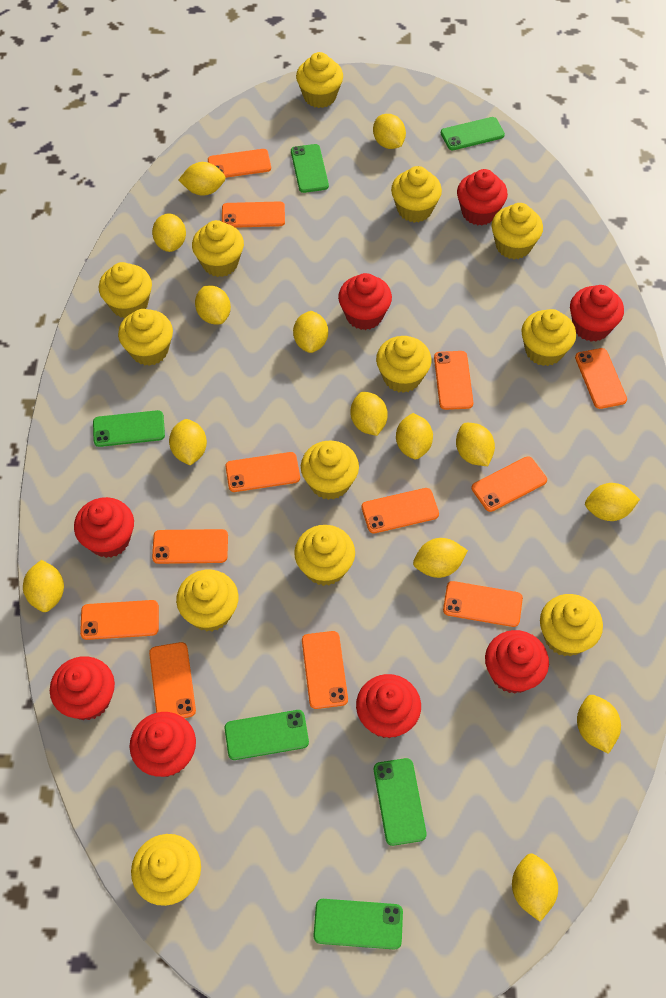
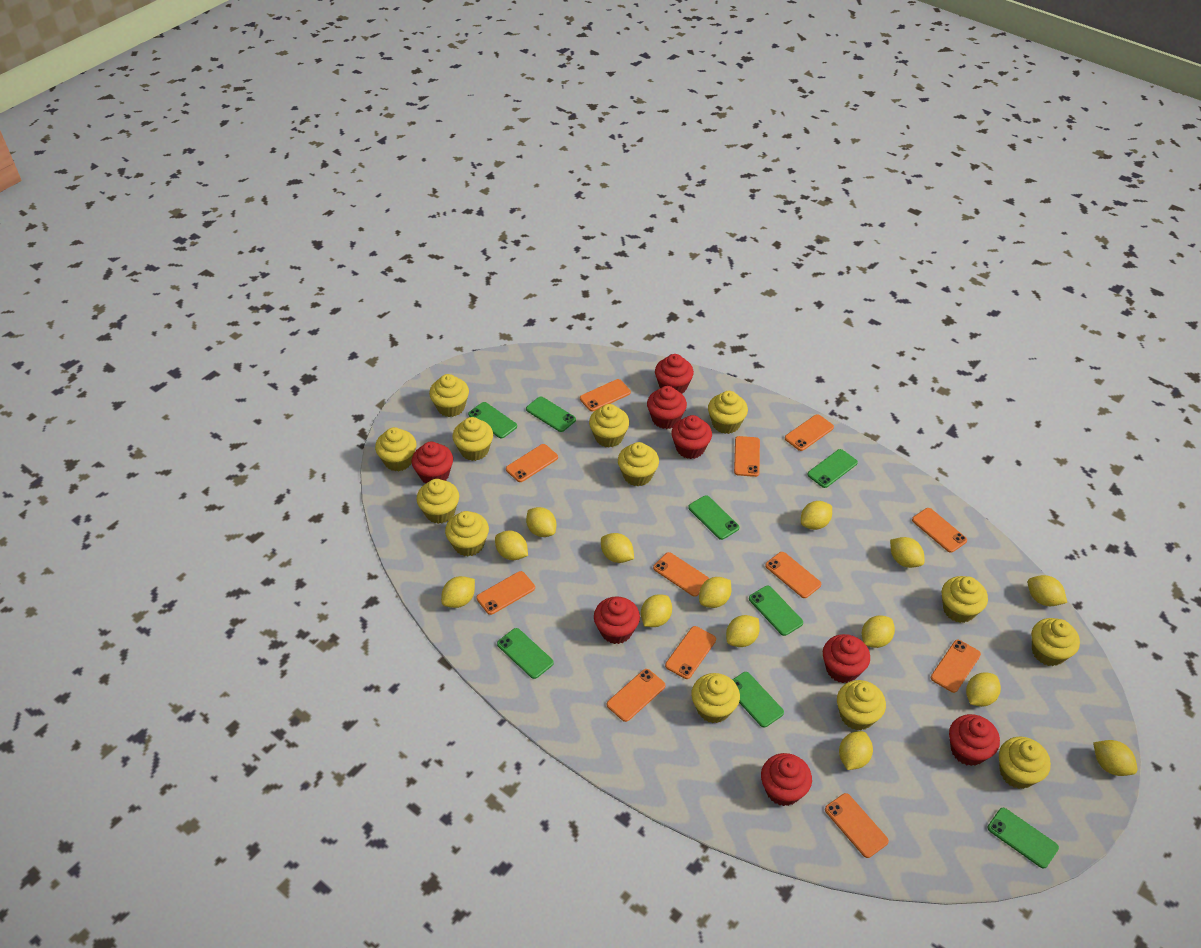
green phone: [93,410,165,447] [225,710,309,760] [291,144,329,193] [313,899,403,950] [374,758,427,846] [441,117,505,150] = 6 -> [468,402,517,439] [497,628,554,679] [526,397,576,432] [688,495,739,540] [732,672,784,728] [749,586,803,636] [807,449,858,488] [988,808,1059,868] = 8

